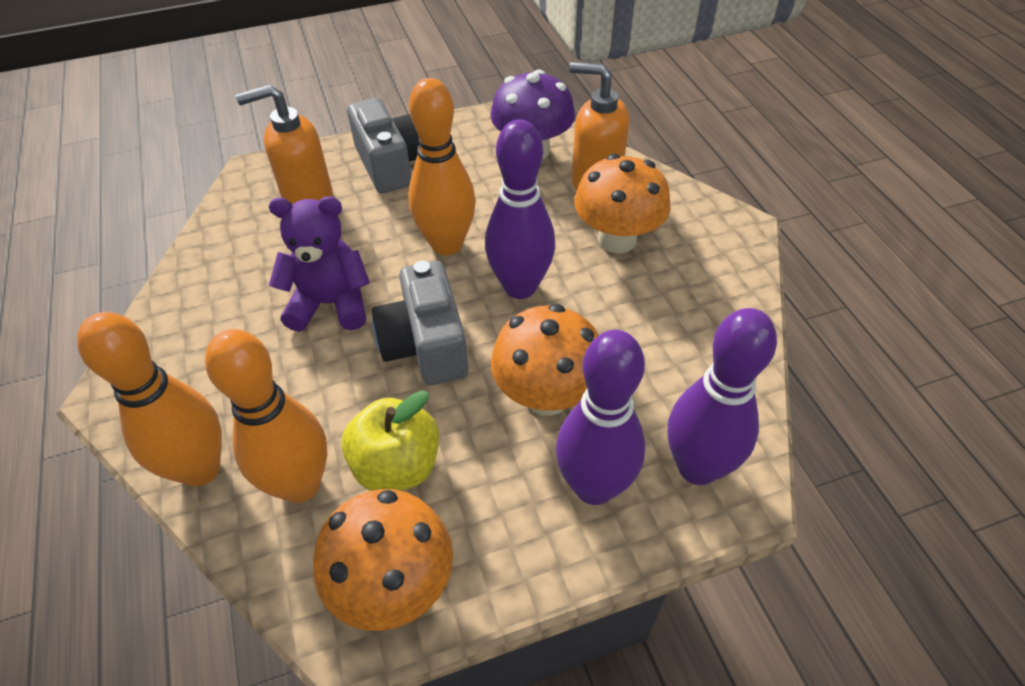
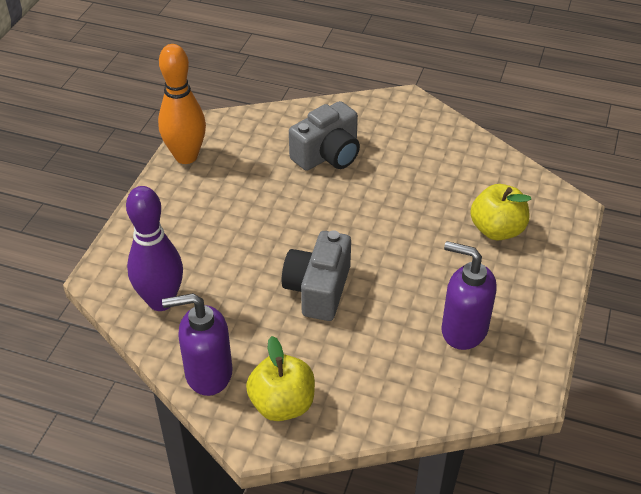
orange bowling pin: [77,312,222,487] [205,329,327,503] [408,78,476,255] = 3 -> [158,44,206,164] = 1
orange mushroom: [313,489,453,631] [491,304,599,416] [574,154,670,253] = 3 -> none = 0
orange soap dispenser: [236,84,333,204] [569,62,629,190] = 2 -> none = 0
purple bowling pin: [485,119,556,299] [556,330,645,505] [668,308,777,485] = 3 -> [126,186,183,311] = 1
purple mushroom: [491,69,575,160] = 1 -> none = 0
purple soap dispenser: none = 0 -> [162,293,232,396] [441,241,497,350] = 2
purple teddy bear: [269,196,370,332] = 1 -> none = 0
yellow apple: [341,391,439,491] = 1 -> [246,336,315,421] [470,184,531,240] = 2

